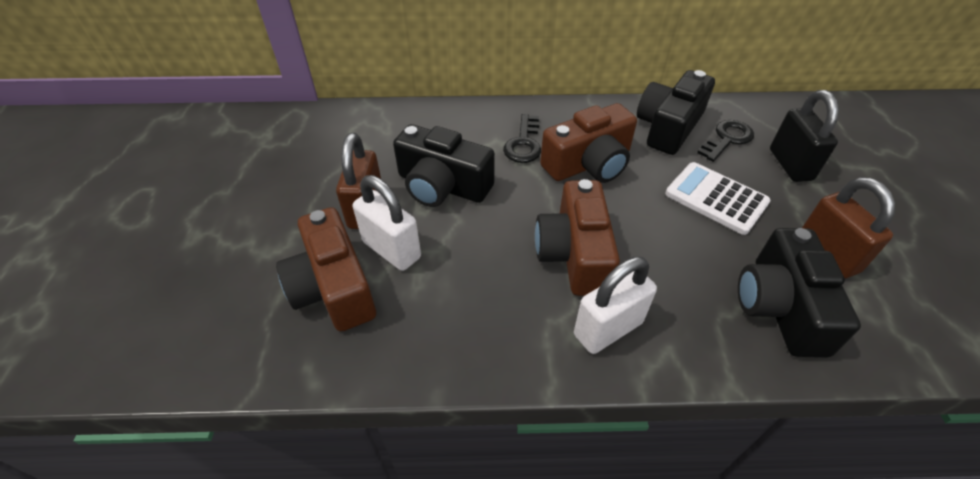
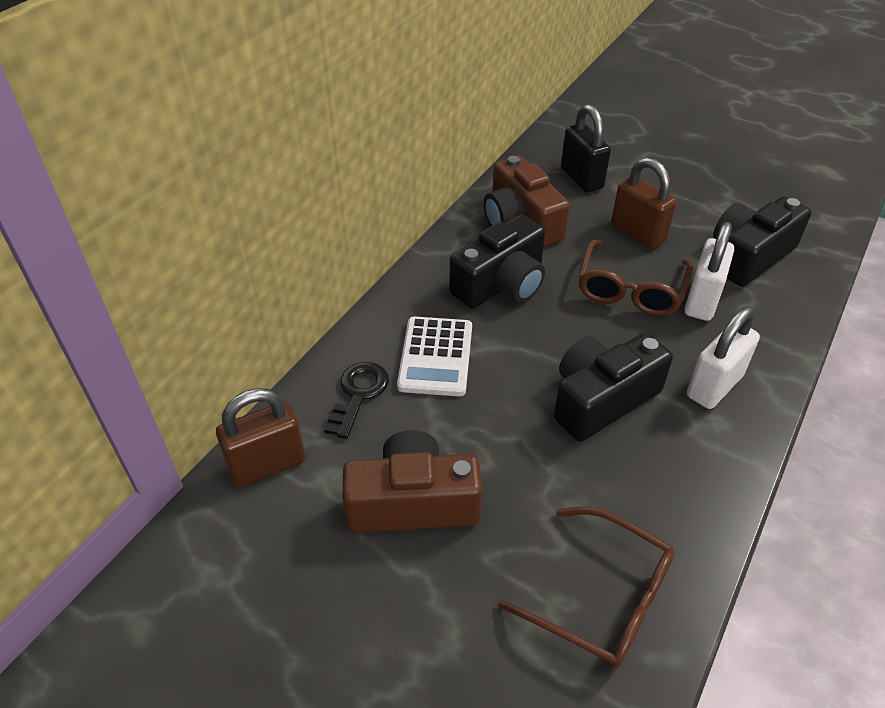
black key: [503,114,541,163] [697,120,754,162] = 2 -> [324,362,389,439] = 1
brown camera: [276,207,376,331] [535,179,620,296] [540,103,637,183] = 3 -> [342,430,482,533] [484,156,570,247] = 2
brown glasses: none = 0 -> [498,507,675,669] [579,240,693,316] = 2

